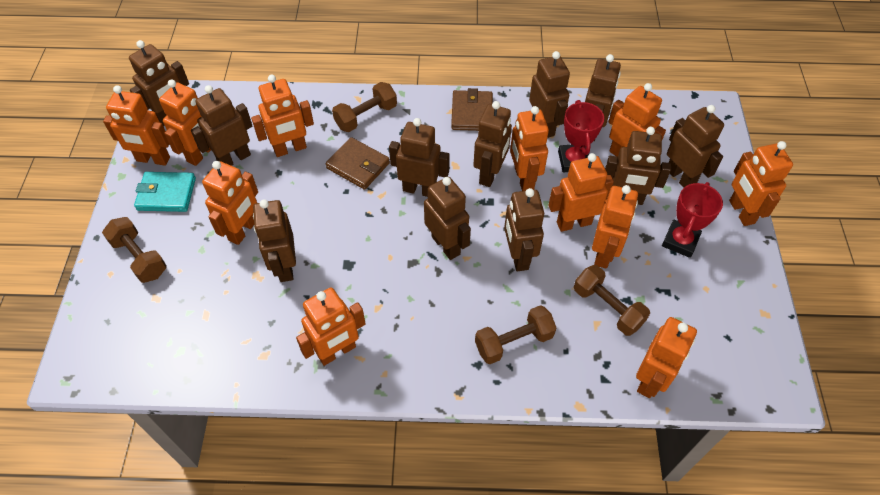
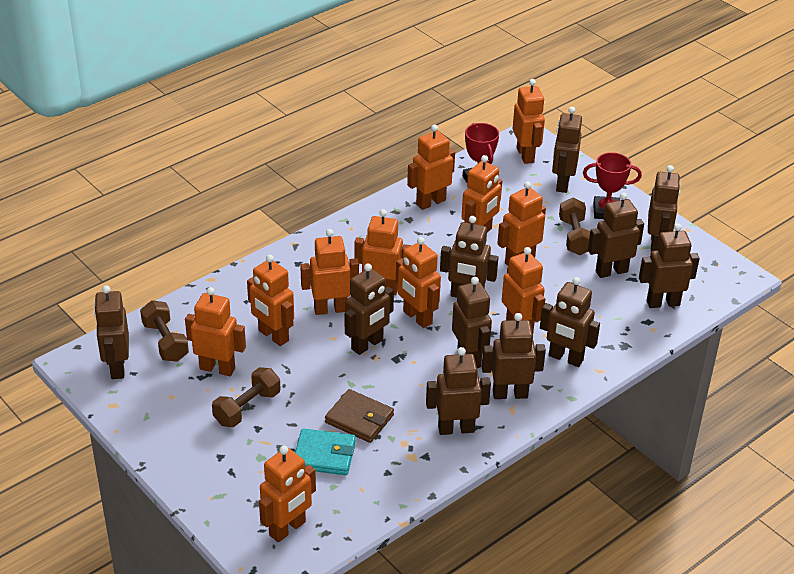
brown dumbbell: [102,217,167,283] [332,82,397,132] [475,305,556,364] [574,265,650,336] = 4 -> [140,300,189,362] [212,367,281,427] [559,198,590,255] = 3
brown wallet: [325,137,390,190] [451,88,493,131] = 2 -> [325,389,394,443] = 1

